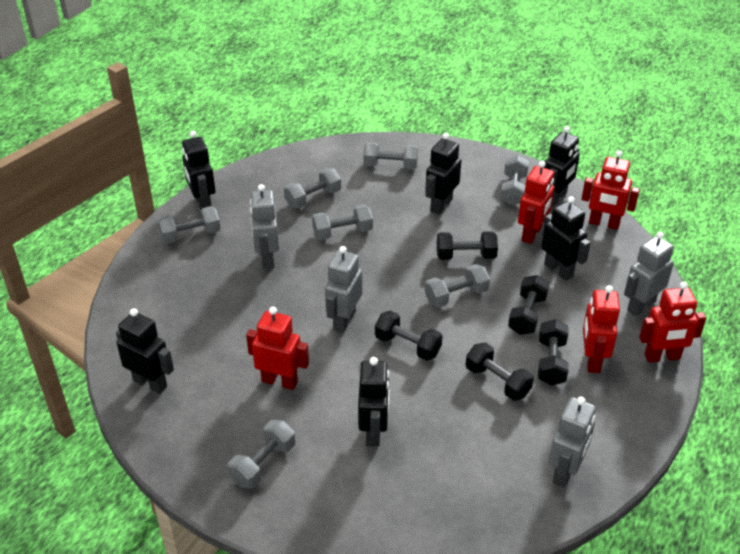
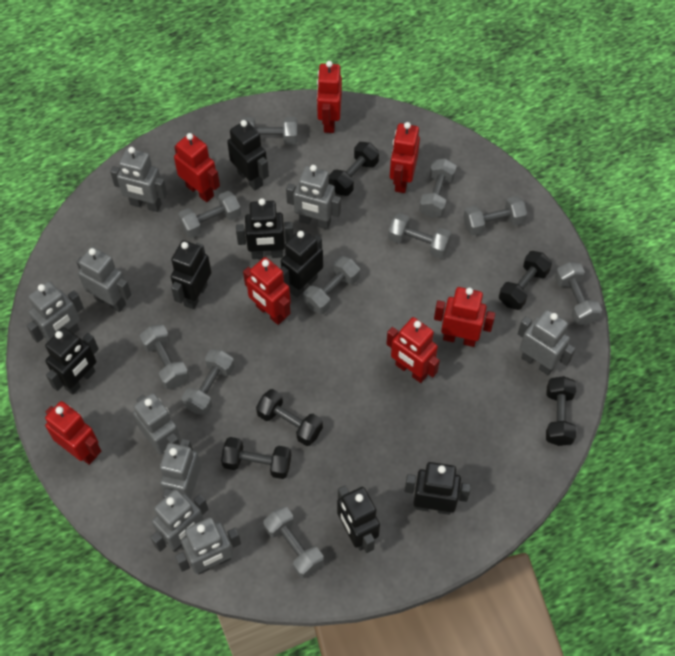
black robot: [116,308,174,394] [182,131,216,209] [358,357,389,447] [425,133,461,215] [541,196,591,281] [544,126,580,207] = 6 -> [45,327,99,395] [171,240,211,309] [227,120,269,190] [236,198,293,259] [280,229,323,297] [337,485,380,553] [405,462,471,515] = 7
grey dumbbell: [158,206,221,244] [228,420,295,489] [284,168,341,209] [312,205,373,240] [363,142,418,170] [425,264,490,308] [500,155,529,206] = 7 -> [140,324,189,389] [178,191,241,238] [182,349,235,415] [241,117,298,145] [263,507,324,578] [303,256,360,314] [388,213,451,258] [419,158,457,218] [463,196,527,235] [555,262,602,325] = 10
grey robot: [250,184,279,269] [325,246,362,333] [549,397,596,487] [624,232,674,316] = 4 -> [26,281,84,343] [76,247,131,312] [110,147,167,212] [133,393,181,455] [150,490,208,552] [160,439,201,499] [175,517,241,575] [286,165,341,230] [518,310,576,375] = 9
red robot: [246,307,309,390] [518,161,555,244] [581,150,640,230] [583,285,620,373] [639,282,706,363] = 5 -> [45,401,101,465] [174,133,220,202] [243,257,291,325] [317,61,342,133] [386,317,440,383] [390,122,420,193] [434,287,495,347] = 7

